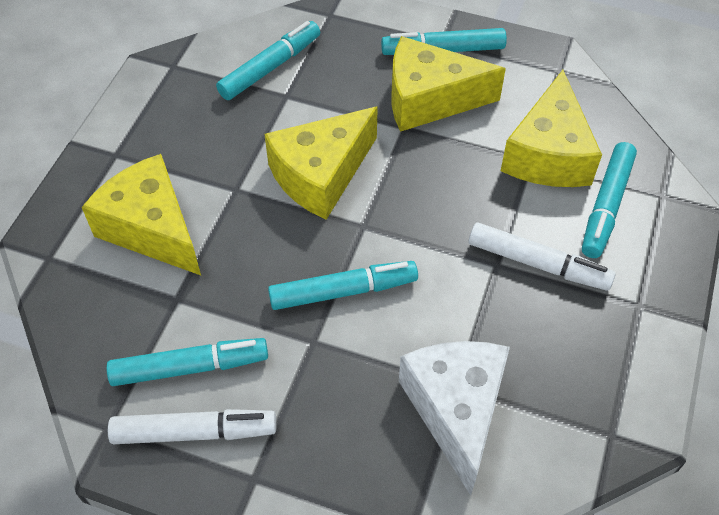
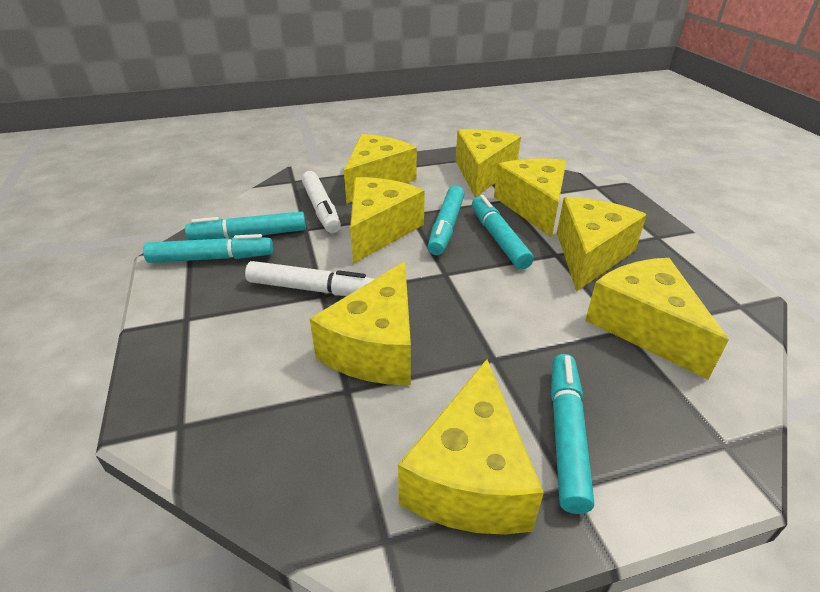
white cheese: [399,341,510,496] = 1 -> none = 0
yellow cheese: [82,154,201,275] [264,106,378,220] [392,36,506,132] [501,70,602,187] = 4 -> [310,262,411,385] [344,134,417,203] [350,177,425,264] [398,359,544,535] [456,129,521,197] [494,158,566,238] [557,197,647,292] [585,258,729,380] = 8

